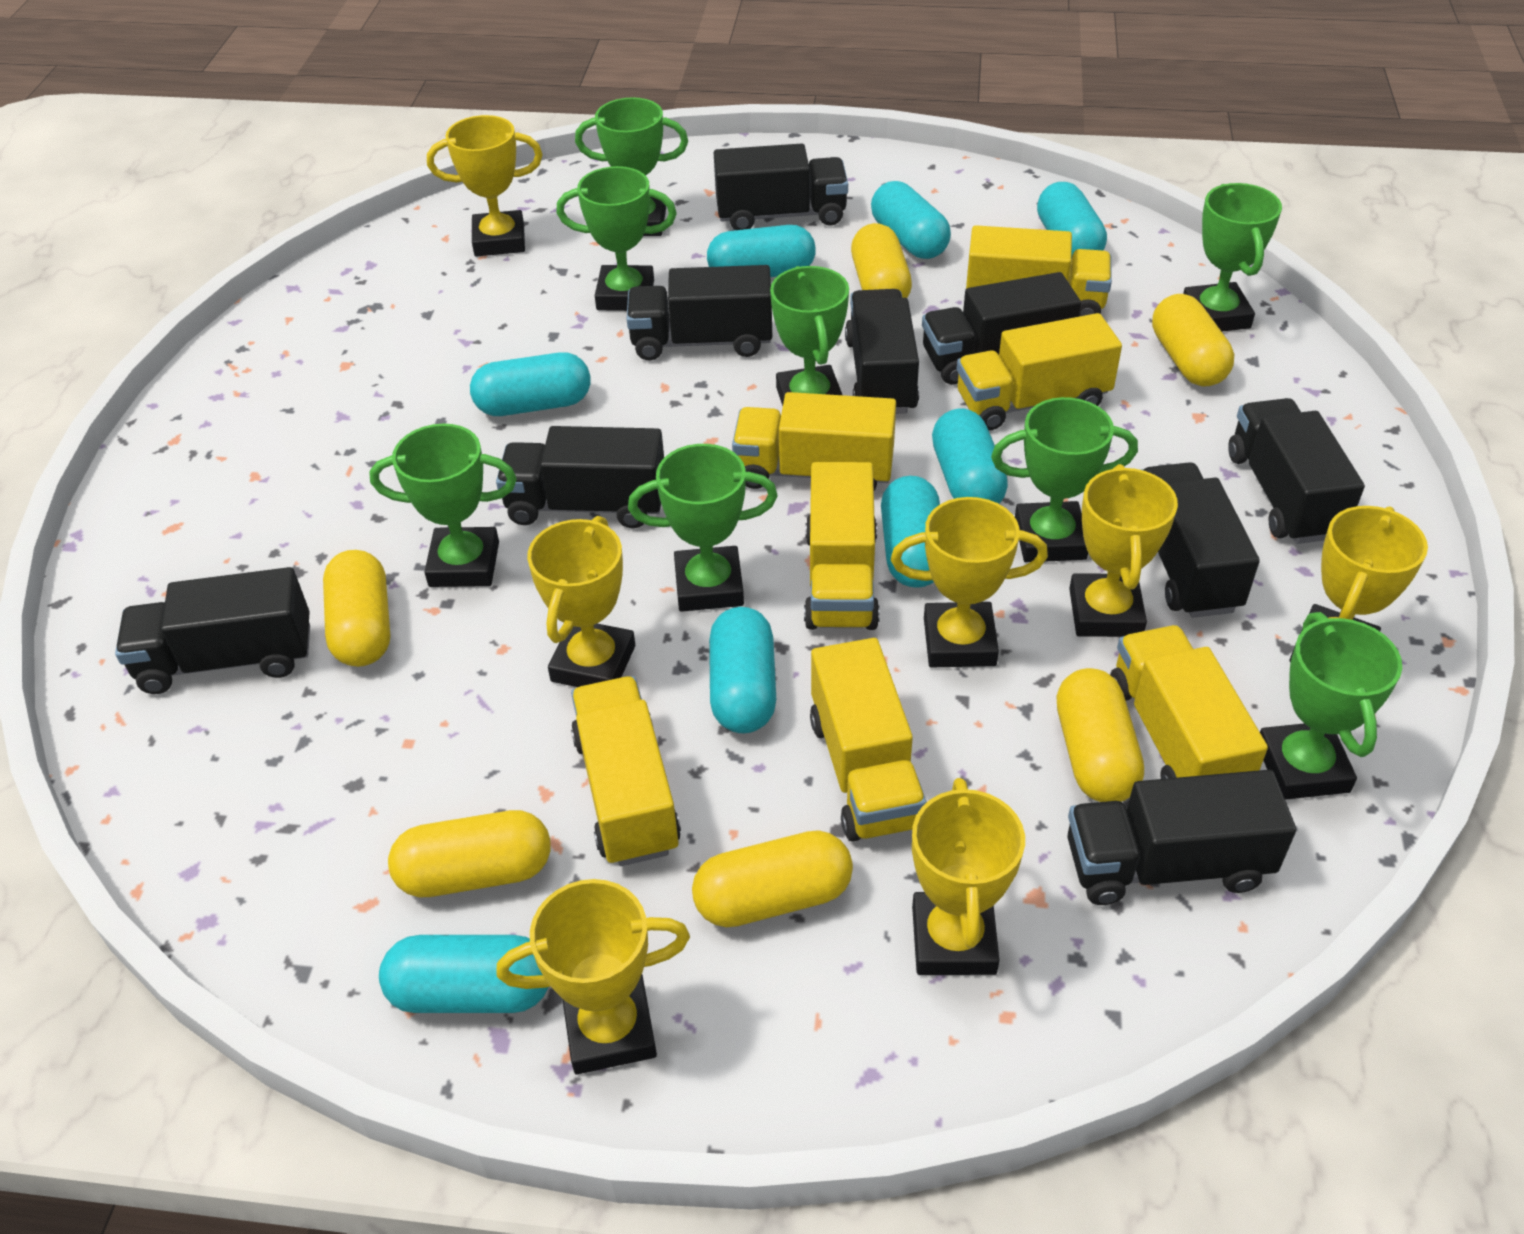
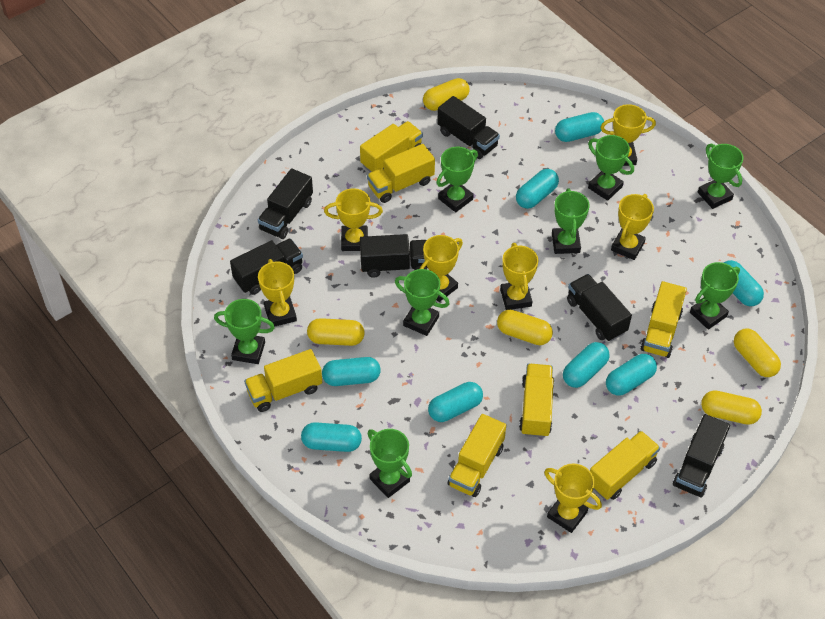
black truck: [115,567,310,694] [496,426,664,528] [627,265,772,361] [714,143,848,230] [845,289,919,414] [922,272,1081,385] [1067,770,1296,905] [1141,462,1260,618] [1228,398,1365,544] = 9 -> [230,238,303,295] [258,168,313,239] [360,234,427,278] [437,96,500,159] [567,274,632,342] [673,414,730,497] = 6
yellow capsule: [323,550,390,667] [388,810,551,897] [692,830,853,927] [851,223,912,298] [1056,668,1144,802] [1152,294,1234,387] = 6 -> [307,318,365,346] [423,78,470,111] [497,310,553,345] [701,390,762,425] [734,329,781,377] = 5

